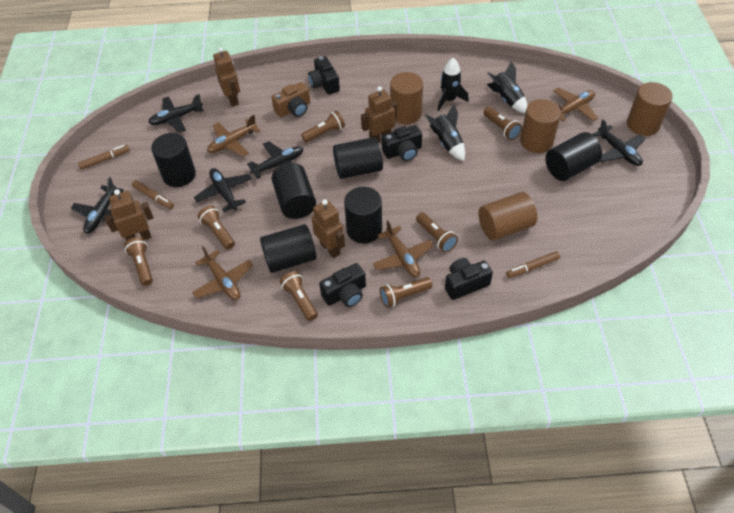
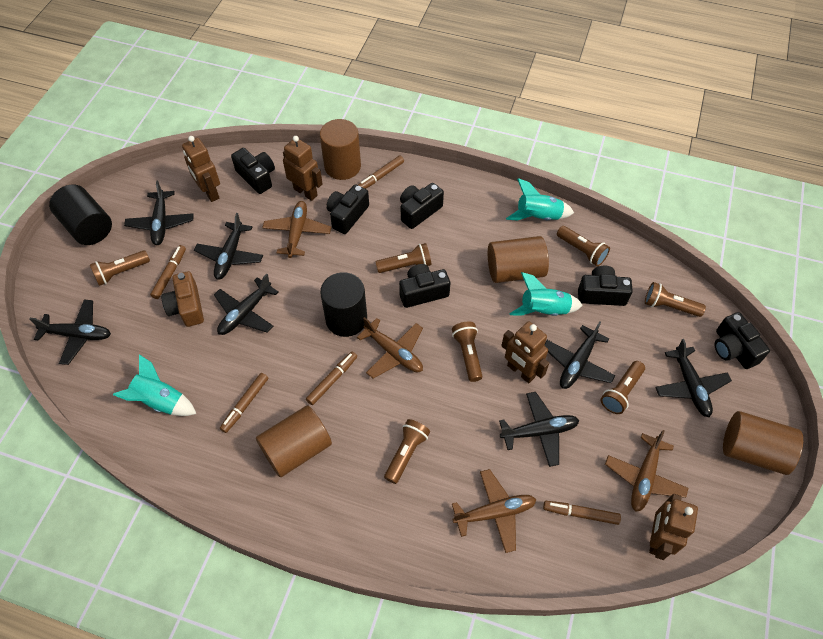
black camera: [308,56,340,95] [319,263,366,307] [382,125,422,161] [445,258,493,300] = 4 -> [231,148,275,194] [326,184,369,234] [399,264,450,308] [400,183,444,229] [578,265,633,306] [714,312,770,369] = 6
black cylinder: [151,133,196,187] [260,224,316,273] [271,163,316,219] [333,137,383,179] [344,187,382,244] [545,132,602,181] = 6 -> [49,185,112,245] [320,272,367,337] = 2
black plane: [71,177,124,233] [148,94,204,133] [194,168,252,212] [247,141,303,179] [592,119,645,166] = 5 -> [29,300,111,365] [124,181,194,245] [194,213,263,280] [214,274,278,335] [499,392,579,467] [544,321,616,389] [655,339,732,417] = 7
black rocket: [425,104,465,161] [438,58,469,111] [487,61,528,113] = 3 -> none = 0
brown marker: [78,145,130,170] [132,180,174,209] [506,251,560,278] = 3 -> [150,245,186,299] [220,373,268,433] [306,351,357,405] [358,156,404,189] [543,501,621,525] = 5
turquoise rocket: none = 0 -> [113,354,196,416] [506,178,574,221] [509,272,583,316] = 3

